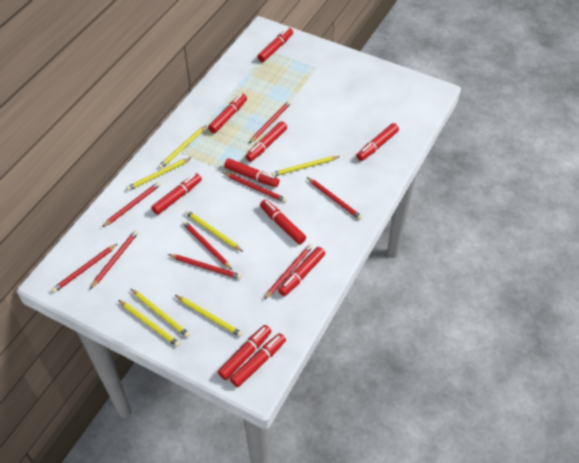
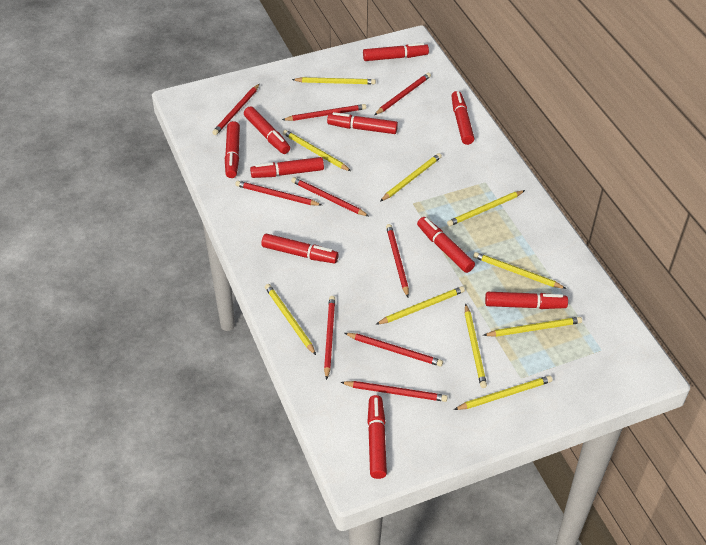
yellow pencil: [118,300,180,347] [126,158,191,191] [131,289,190,338] [158,126,206,169] [175,295,243,337] [185,210,243,252] [272,156,340,176] = 7 -> [265,284,316,355] [283,130,351,171] [292,77,376,84] [375,286,465,325] [380,153,442,202] [447,190,525,226] [454,376,553,410] [465,304,487,388] [473,252,566,289] [483,317,582,337] = 10

